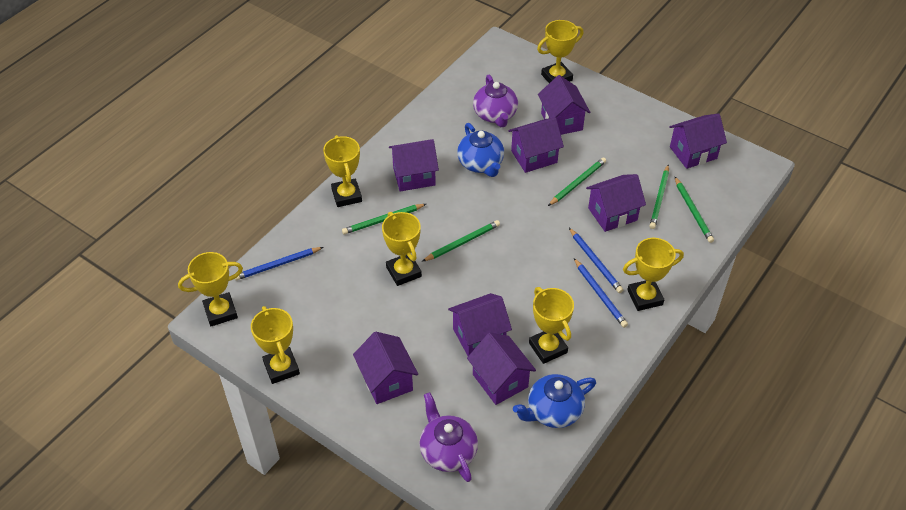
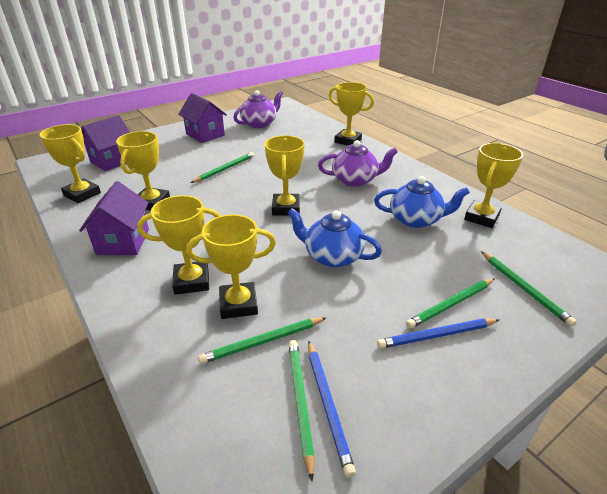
blue pencil: [235,247,323,280] [569,228,623,293] [574,258,628,328] = 3 -> [308,341,356,478] [377,319,499,349] = 2
purple house: [353,332,418,404] [389,139,439,191] [448,293,512,356] [467,333,536,405] [508,117,564,173] [538,75,590,135] [586,174,646,232] [669,113,727,169] = 8 -> [79,181,149,255] [81,115,130,171] [179,93,227,143] = 3

